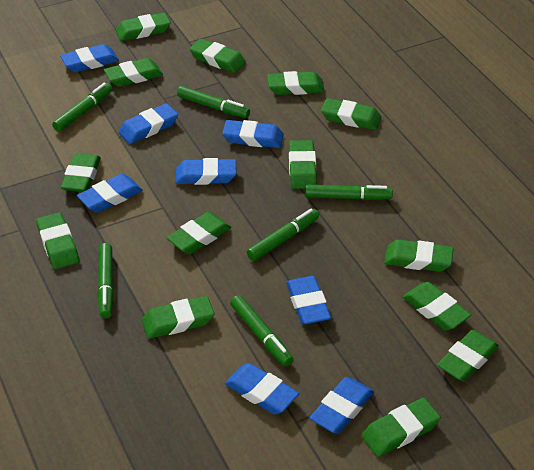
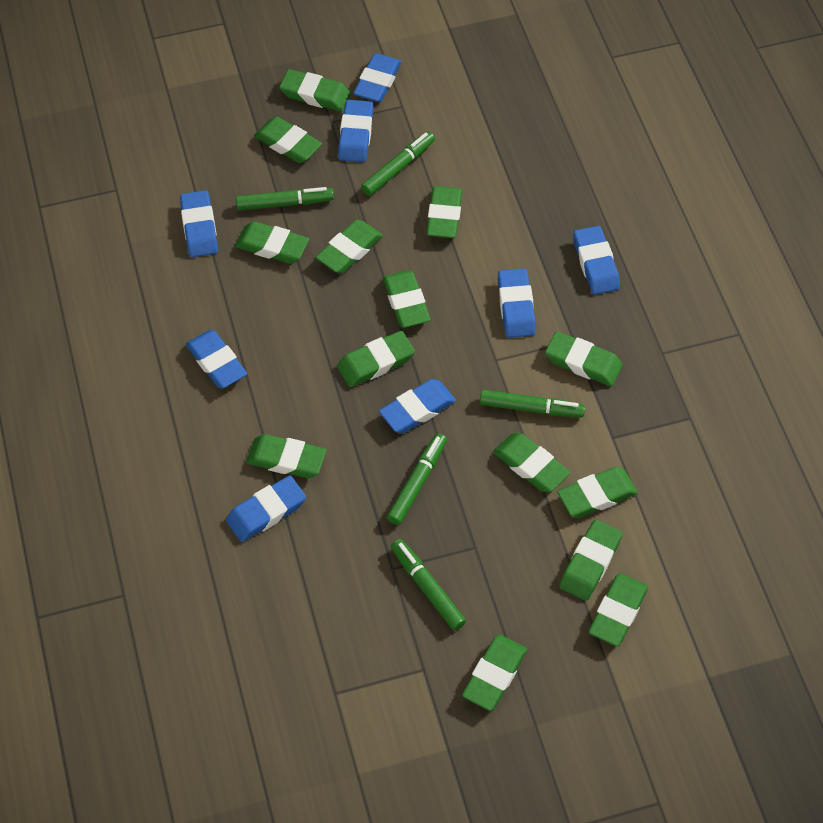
green marker: [52,83,113,132] [98,243,114,318] [177,86,250,118] [230,295,293,366] [247,209,319,261] [306,185,393,200] = 6 -> [236,187,334,211] [361,131,435,196] [387,433,447,525] [391,539,466,631] [480,390,585,418] = 5

